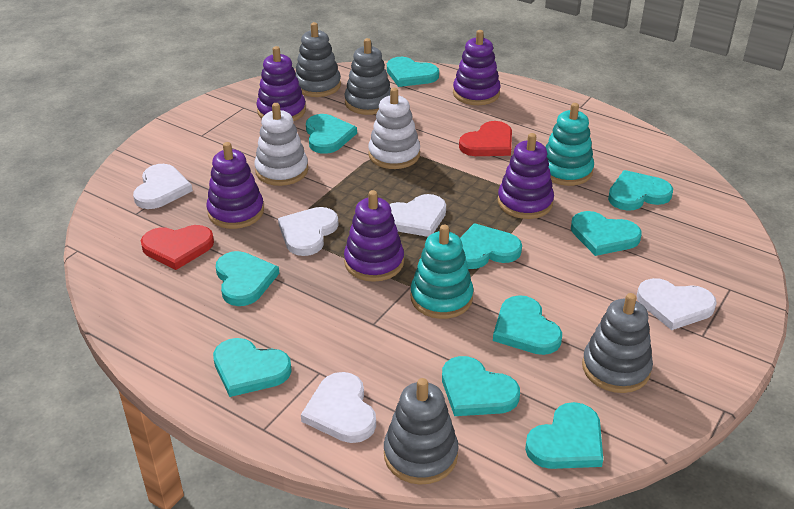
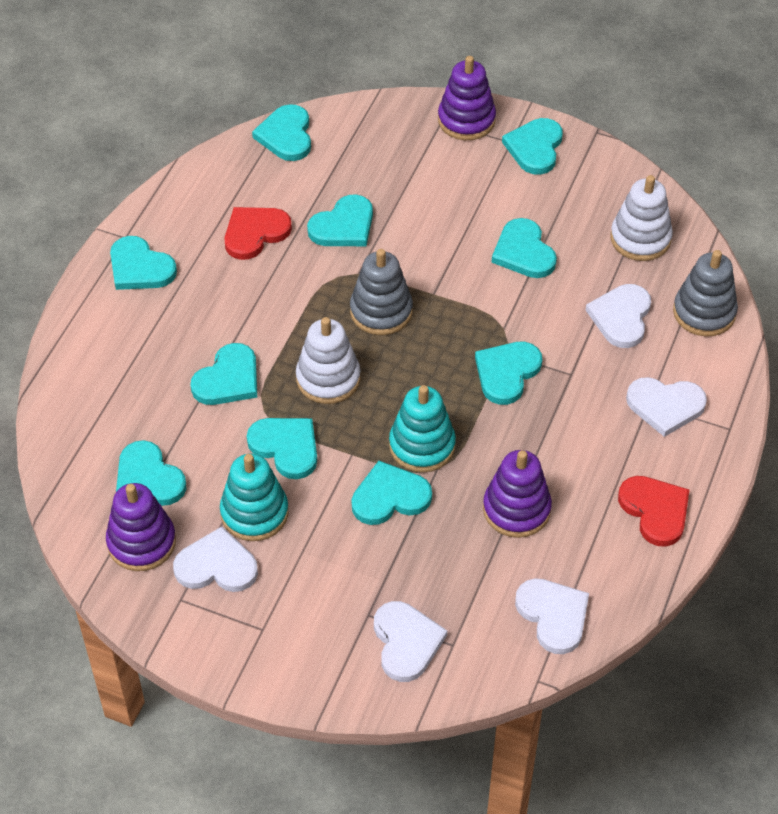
grey stacking toy: [295,22,341,97] [345,38,391,115] [384,378,459,485] [582,293,653,393] = 4 -> [350,249,413,335] [673,250,738,337] = 2
purple stacking toy: [206,142,264,229] [256,46,306,121] [344,190,404,282] [453,30,501,105] [498,133,554,219] = 5 -> [106,483,176,571] [438,56,496,140] [483,450,552,538] = 3

